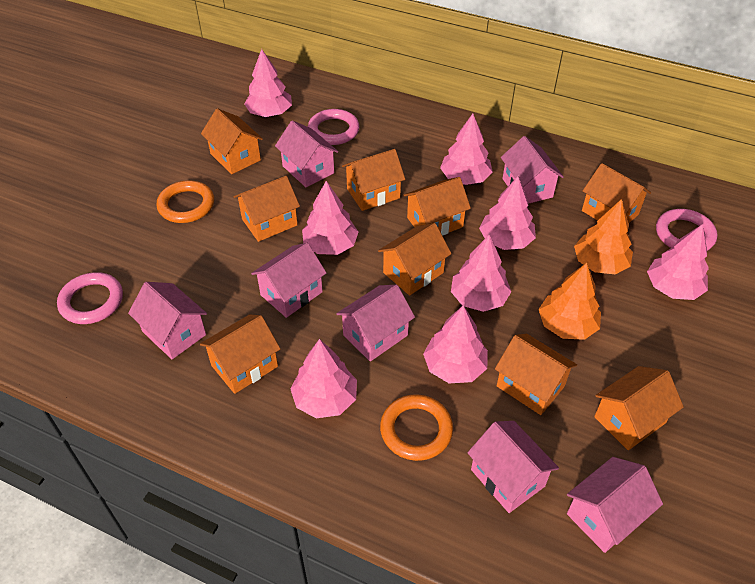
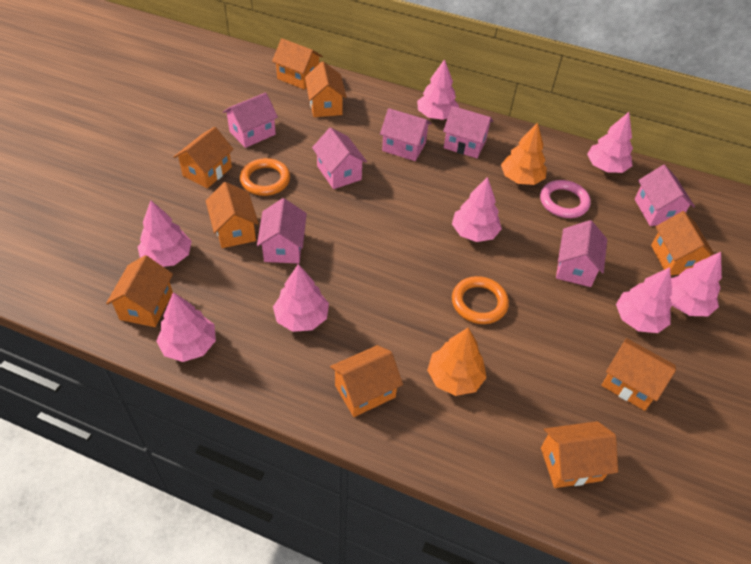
pink ring: [57,272,123,324] [308,109,360,145] [656,209,717,251] = 3 -> [540,180,591,218] = 1

